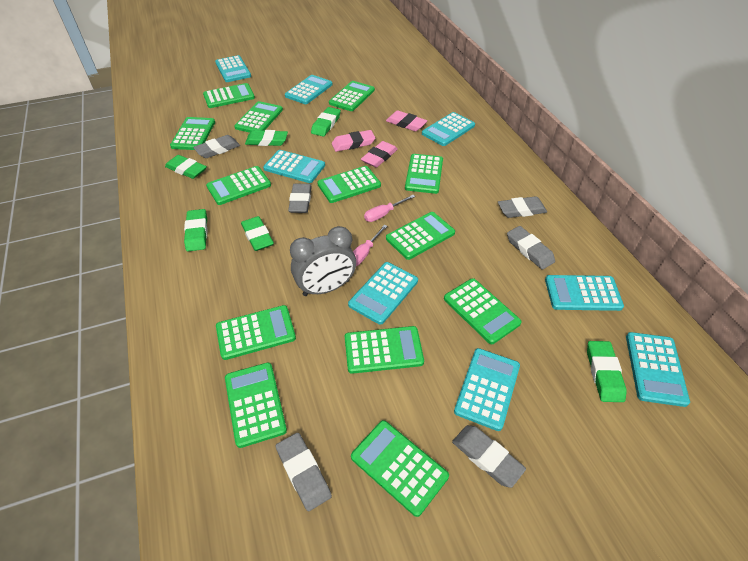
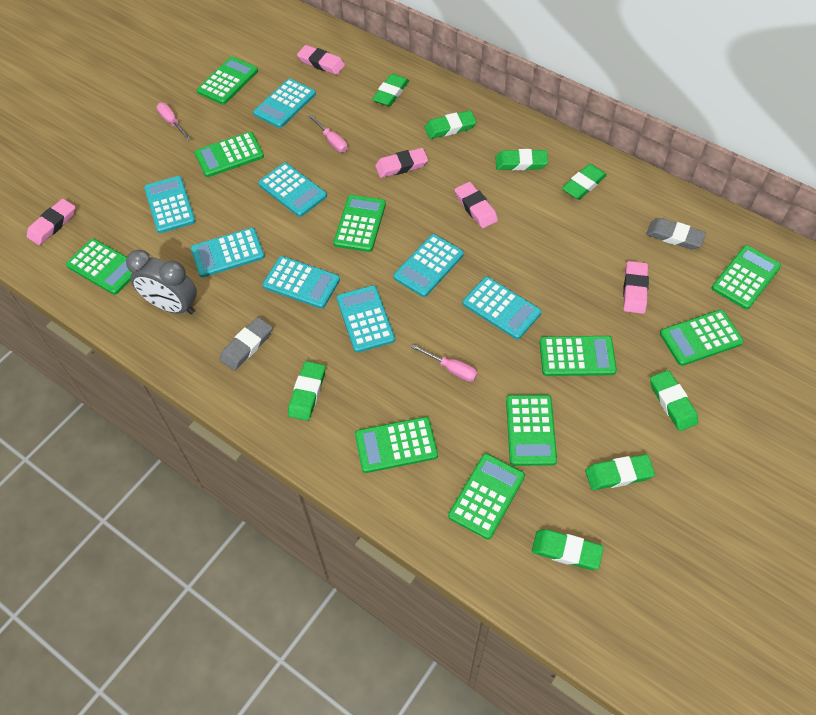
green calculator: [170,117,215,150] [203,83,255,108] [206,166,271,205] [216,305,296,360] [225,362,287,448] [234,101,283,133] [317,166,381,203] [329,81,375,111] [345,326,424,374] [351,420,449,517] [386,212,455,260] [405,154,443,194] [444,278,522,344] = 13 -> [66,239,132,295] [195,132,264,177] [197,57,258,105] [334,195,386,252] [355,417,438,473] [448,454,525,539] [506,395,557,466] [539,336,617,376] [660,310,744,366] [712,245,781,309] = 10
green eraser: [165,155,207,179] [184,209,208,251] [241,216,274,251] [245,130,288,146] [311,107,341,136] [587,341,627,402] = 6 -> [288,361,326,421] [372,74,409,107] [425,110,476,139] [495,149,548,170] [532,529,604,570] [562,164,607,200] [585,454,655,490] [650,370,698,431] = 8
grey eraser: [193,135,240,158] [276,433,332,511] [288,184,312,213] [452,425,526,488] [498,196,547,218] [507,226,555,270] = 6 -> [220,317,273,371] [646,218,706,249] = 2
pink eraser: [332,130,375,152] [361,141,398,167] [386,110,427,131] = 3 -> [27,199,75,245] [297,45,345,75] [375,148,428,178] [455,182,498,229] [623,261,649,314] = 5
pink screwdriver: [353,224,387,266] [364,195,415,222] = 2 -> [157,103,191,141] [308,115,348,152] [411,344,478,382] = 3

